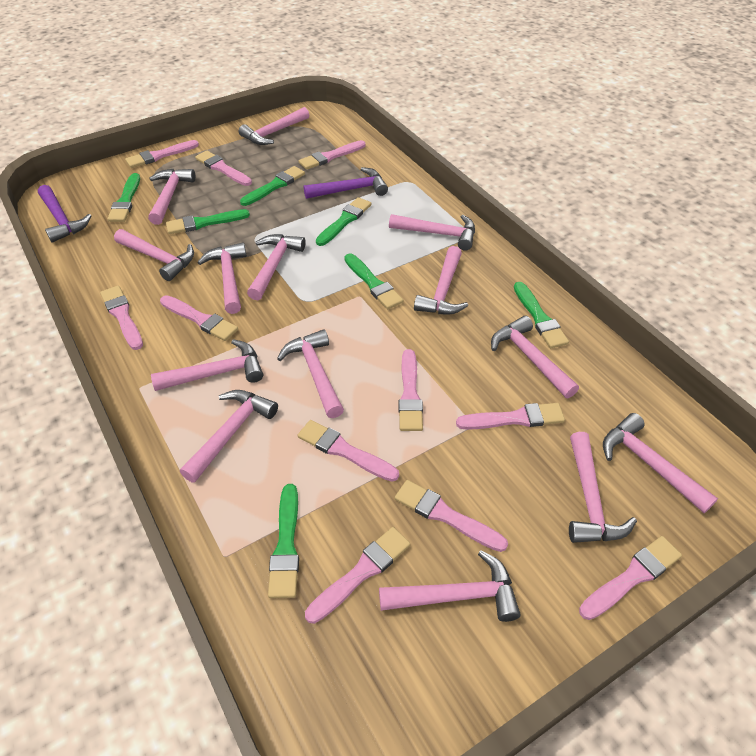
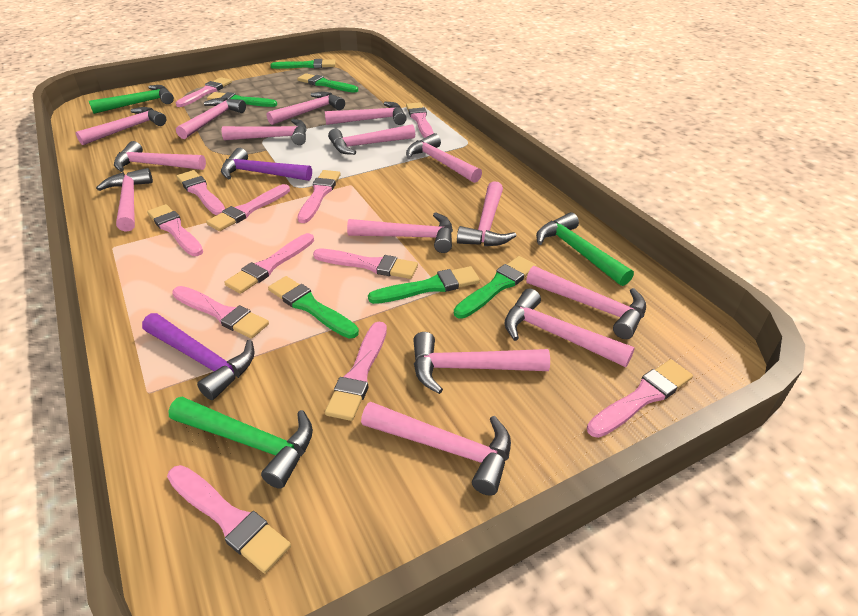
green brush: [107,173,140,222] [166,209,250,234] [240,166,305,206] [268,484,299,598] [316,197,372,246] [344,253,403,309] [514,282,569,348] = 7 -> [207,92,277,107] [268,276,359,339] [271,59,336,69] [297,73,358,93] [368,266,480,304] [454,256,537,319] = 6
green hammer: none = 0 -> [89,85,174,114] [168,397,313,489] [536,212,634,286] = 3
pink brush: [100,286,143,350] [125,140,199,168] [160,295,238,341] [195,151,252,186] [298,420,399,482] [299,140,366,170] [305,527,410,624] [395,480,508,552] [398,349,423,431] [456,403,565,430] [579,536,682,620] = 11 -> [147,204,203,256] [167,465,291,574] [172,286,269,339] [176,77,232,107] [176,170,225,215] [206,184,290,231] [224,233,314,294] [297,170,341,223] [313,249,418,279] [325,322,387,421] [406,102,434,138] [587,359,693,438] = 12
pink hammer: [114,229,194,281] [148,169,195,225] [151,339,263,391] [180,390,278,483] [197,242,247,314] [239,107,309,145] [247,234,306,300] [277,329,344,418] [379,550,521,622] [389,214,475,251] [414,246,468,314] [491,316,579,398] [569,432,637,543] [603,413,718,513] = 14 -> [76,107,166,145] [96,168,153,232] [114,141,206,172] [176,98,246,139] [222,119,307,145] [267,92,345,125] [325,102,407,125] [328,124,415,155] [347,212,453,253] [361,402,511,496] [406,133,482,183] [413,332,550,394] [457,181,517,246] [504,288,635,367] [526,266,646,339] = 15

